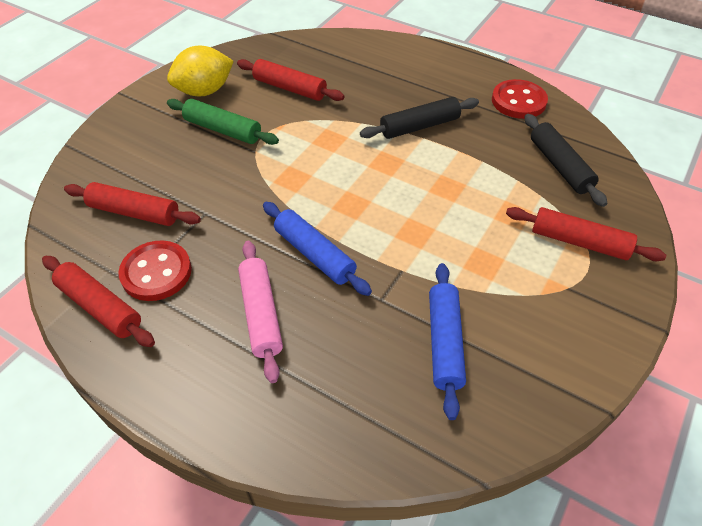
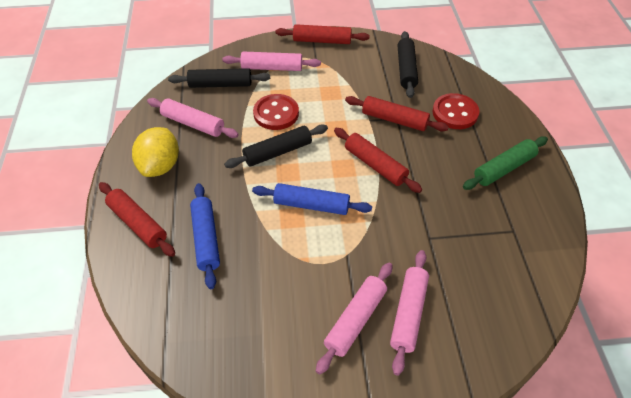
black rolling pin: [360,97,479,139] [525,114,608,207] = 2 -> [168,68,270,88] [224,125,328,168] [398,31,418,98] = 3
pink rolling pin: [238,241,283,383] = 1 -> [147,98,239,138] [222,52,321,71] [316,262,393,374] [390,250,429,376] = 4

